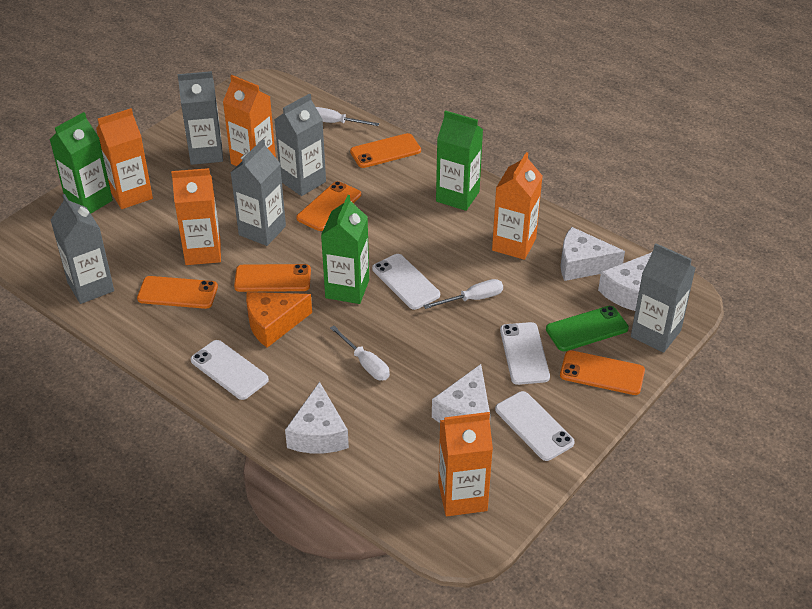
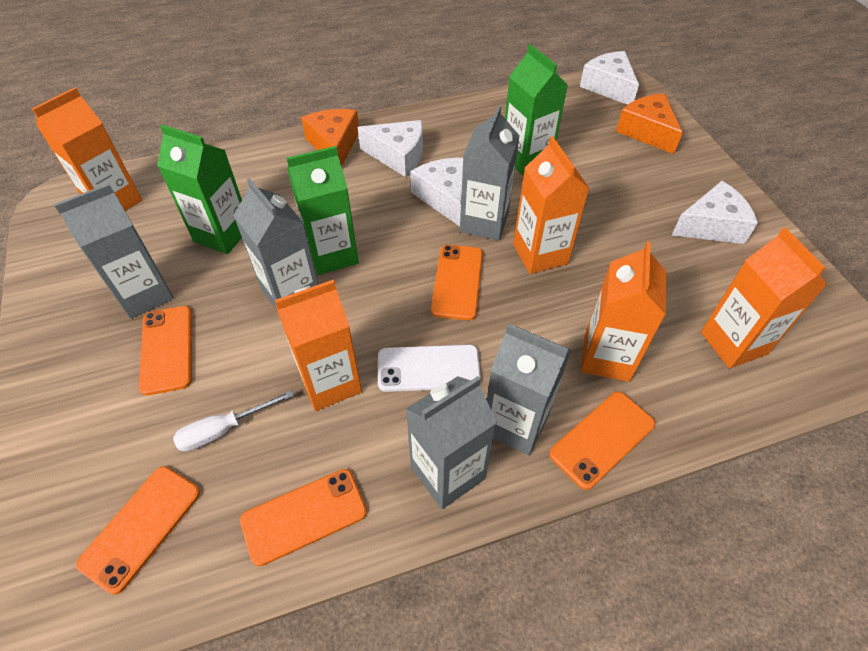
green phone: [546,306,629,351] = 1 -> none = 0
orange cheese: [246,292,312,348] = 1 -> [301,109,359,167] [616,94,683,154] = 2
white phone: [191,340,269,400] [372,254,440,310] [495,391,575,461] [500,322,550,385] = 4 -> [378,345,481,392] = 1
white screwdriver: [316,107,379,126] [330,326,390,380] [423,279,503,309] = 3 -> [173,390,294,452] = 1

